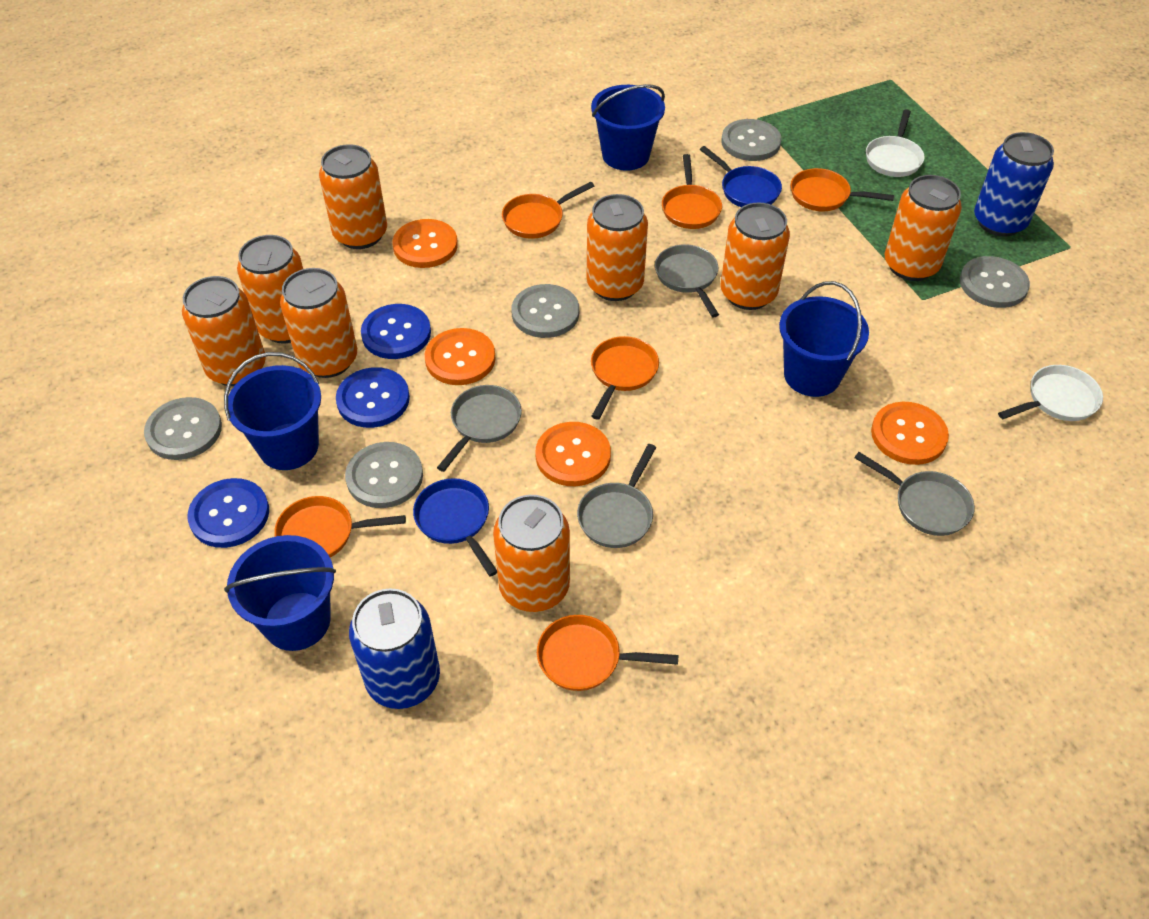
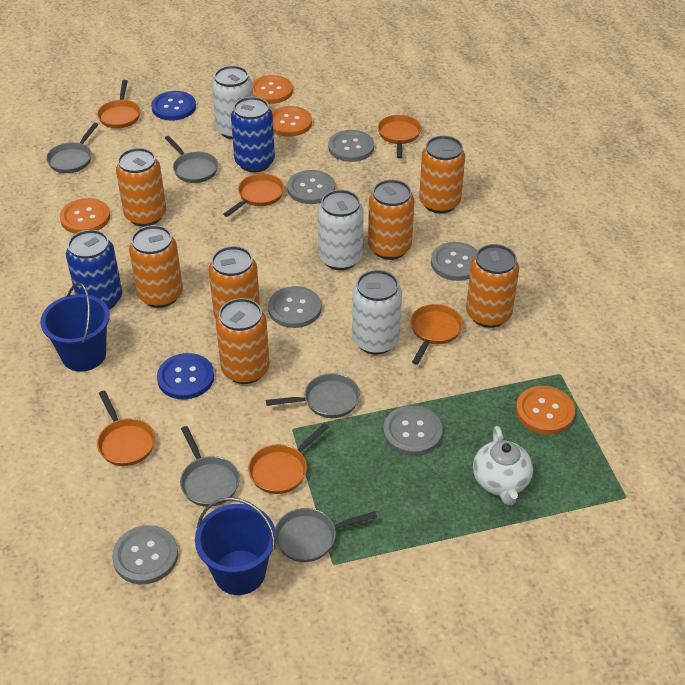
blue bucket: [224,352,321,470] [224,535,336,651] [591,84,665,171] [779,281,869,397] = 4 -> [40,283,110,372] [195,497,276,595] = 2
blue button: [187,478,269,548] [336,367,410,428] [361,304,431,359] = 3 -> [151,91,196,121] [157,353,214,399] = 2
blue pan: [413,478,497,576] [700,146,782,207] = 2 -> none = 0
grey button: [144,397,222,460] [345,442,423,508] [512,284,579,338] [721,119,782,161] [960,256,1030,308] = 5 -> [112,525,178,584] [268,286,321,328] [287,170,335,204] [328,130,374,162] [383,405,443,456] [431,242,478,281] = 6
grey pan: [437,385,522,472] [577,444,656,548] [655,244,719,317] [854,452,974,536] = 4 -> [46,123,98,173] [165,136,218,183] [180,426,240,507] [266,373,360,418] [275,508,377,562] = 5
orange can: [182,276,266,386] [237,235,303,343] [280,268,357,378] [319,144,387,249] [493,495,570,612] [587,194,648,301] [721,202,790,310] [884,175,962,281] = 8 -> [116,148,166,226] [129,225,183,308] [209,246,260,319] [216,298,270,384] [368,179,414,260] [419,136,465,214] [466,244,519,328] = 7
white can: none = 0 -> [212,66,253,139] [318,190,364,270] [352,270,402,355] = 3
white pan: [866,109,925,177] [998,365,1103,421] = 2 -> none = 0
white teapot: none = 0 -> [473,426,533,506] = 1

